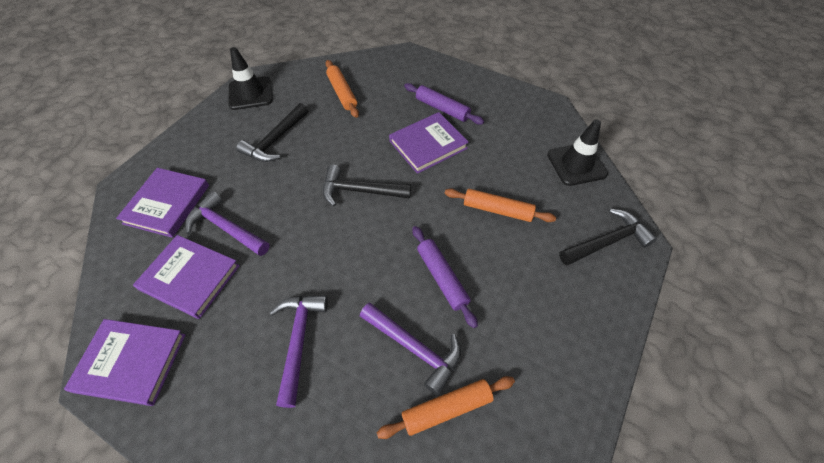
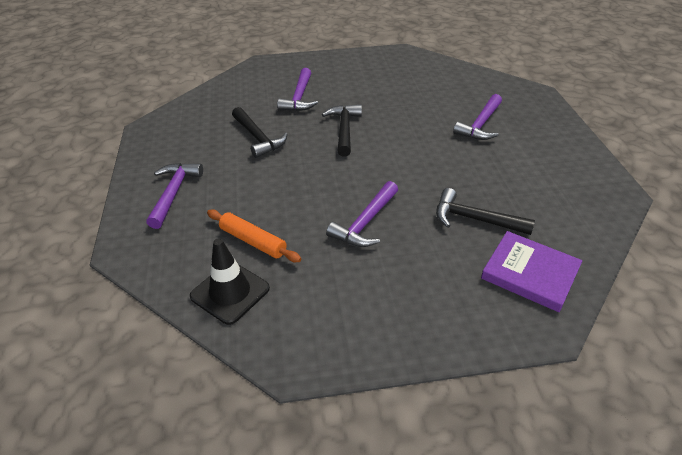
black traffic cone: [229,47,273,110] [547,119,608,186] = 2 -> [190,238,270,325] = 1
orange rolling pin: [325,60,359,118] [377,376,515,439] [445,189,556,222] = 3 -> [207,209,301,262] = 1
purple book: [64,319,186,406] [116,168,209,238] [133,235,240,319] [389,112,469,174] = 4 -> [481,231,582,312] = 1
purple hammer: [185,191,270,256] [269,295,328,408] [360,303,461,396] = 3 -> [146,163,203,229] [277,68,318,111] [326,181,398,247] [453,94,502,140] = 4
purple rolling pin: [404,83,484,125] [412,226,478,328] = 2 -> none = 0

